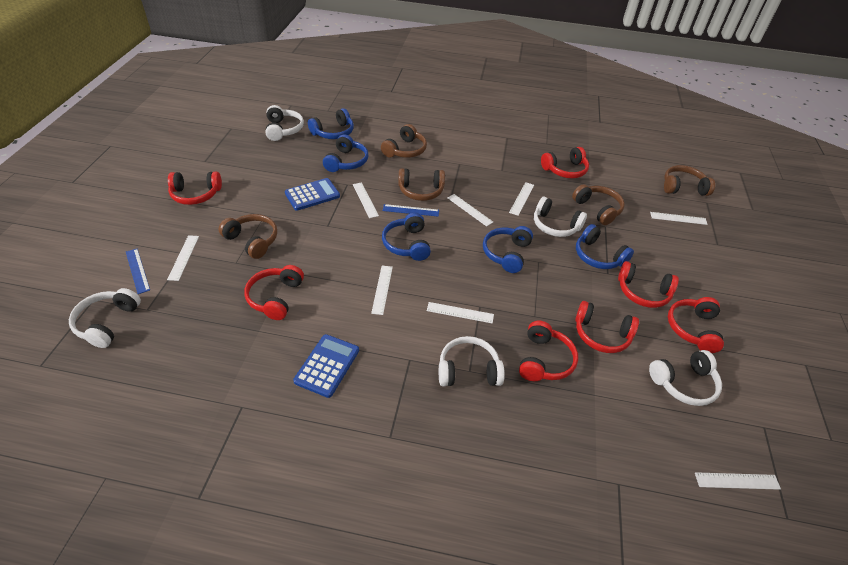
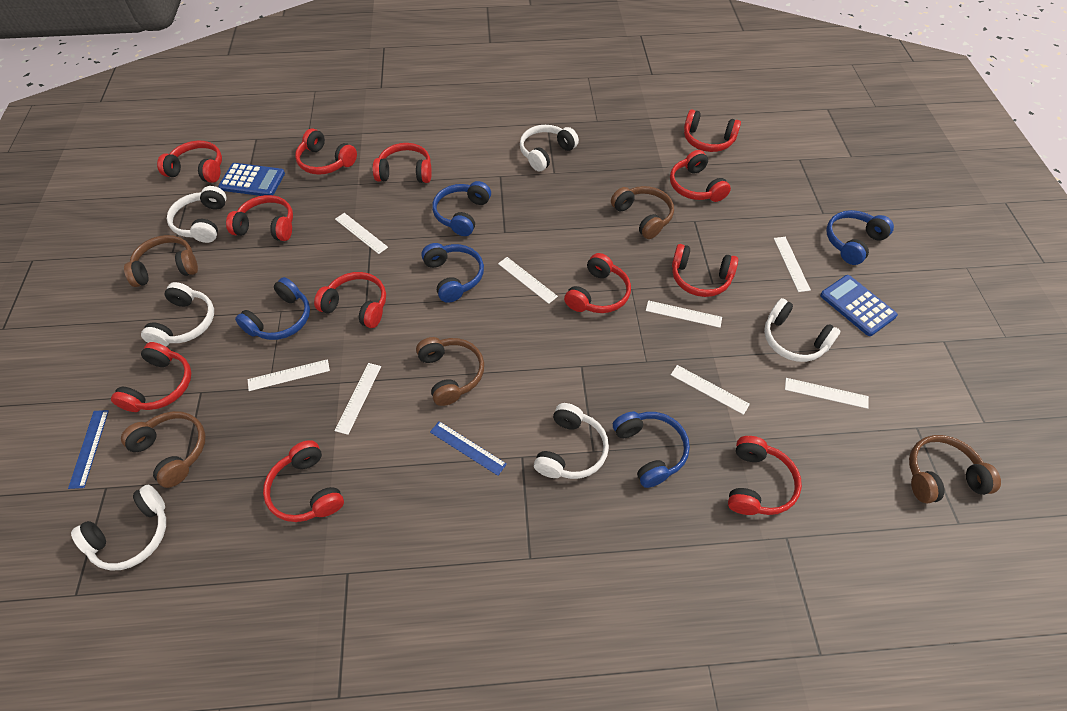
red headphones: [168,172,222,205] [244,265,304,320] [519,321,578,381] [541,147,589,178] [575,301,639,353] [618,261,679,308] [668,297,724,353] = 7 -> [111,342,191,412] [157,141,222,183] [226,195,293,241] [263,440,344,522] [295,129,357,175] [314,272,386,328] [373,143,432,183] [564,253,631,313] [670,150,731,202] [672,244,738,297] [684,109,741,152] [728,436,802,515] = 12
white headphones: [69,288,141,348] [266,105,304,141] [439,336,505,386] [534,197,587,237] [649,350,722,406] = 5 -> [71,484,166,570] [141,282,214,347] [167,186,227,243] [520,125,579,171] [534,403,609,479] [764,298,840,362] = 6

